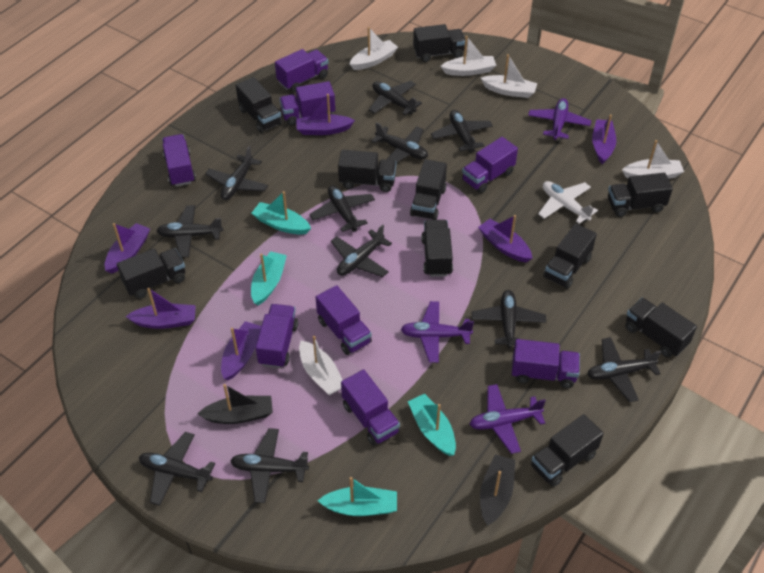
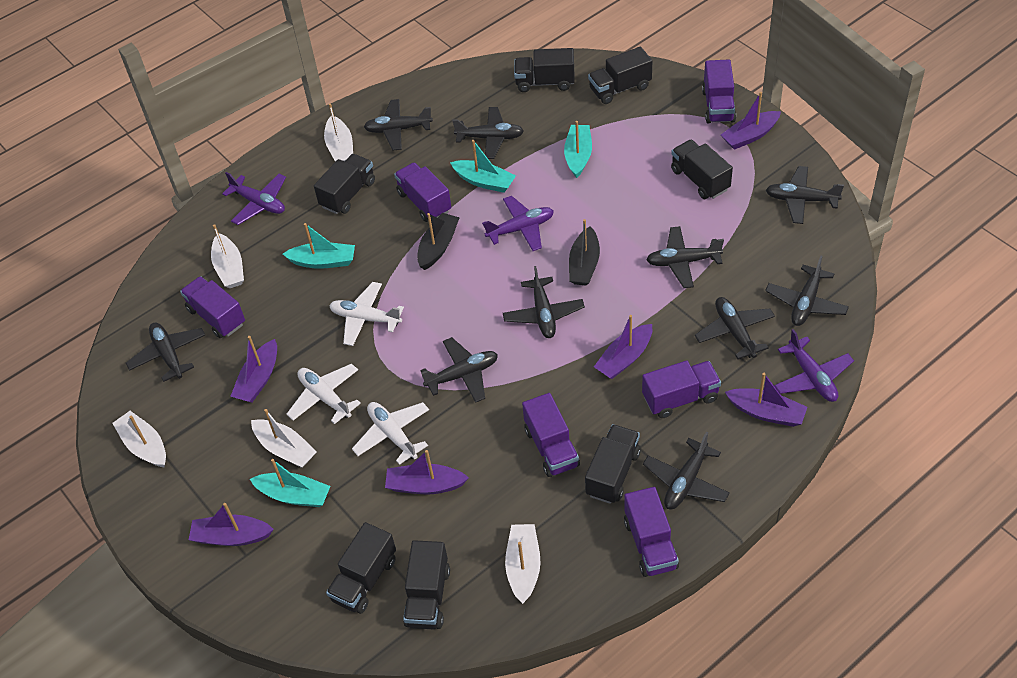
black plane: [139,432,215,506] [157,205,223,257] [205,146,268,200] [230,428,309,503] [309,185,375,232] [331,225,392,277] [369,81,422,115] [371,122,428,163] [431,110,493,153] [472,290,546,348] [587,337,661,402] = 11 -> [126,323,205,382] [364,99,433,151] [420,337,498,403] [452,107,524,159] [503,266,585,338] [643,432,730,509] [646,226,724,288] [695,297,775,359] [765,256,849,326] [766,166,844,224] = 10
black truck: [117,248,185,299] [236,77,282,133] [338,150,396,192] [410,159,447,220] [413,24,465,62] [421,220,453,277] [531,414,604,487] [543,223,597,289] [608,173,673,217] [625,298,697,357] = 10 -> [314,154,375,214] [326,522,396,614] [403,540,450,629] [514,48,575,92] [585,424,641,504] [588,47,652,104] [671,140,733,199] = 7
purple truck: [162,134,196,186] [256,304,298,368] [275,49,328,92] [279,81,335,126] [316,285,372,355] [341,369,400,446] [462,137,518,193] [512,339,580,388] = 8 -> [180,276,245,338] [394,162,451,222] [522,393,580,477] [624,487,679,577] [642,360,721,418] [702,59,736,123] = 6
white plane: [538,181,598,224] = 1 -> [287,364,361,424] [329,282,404,346] [352,402,429,465] = 3

